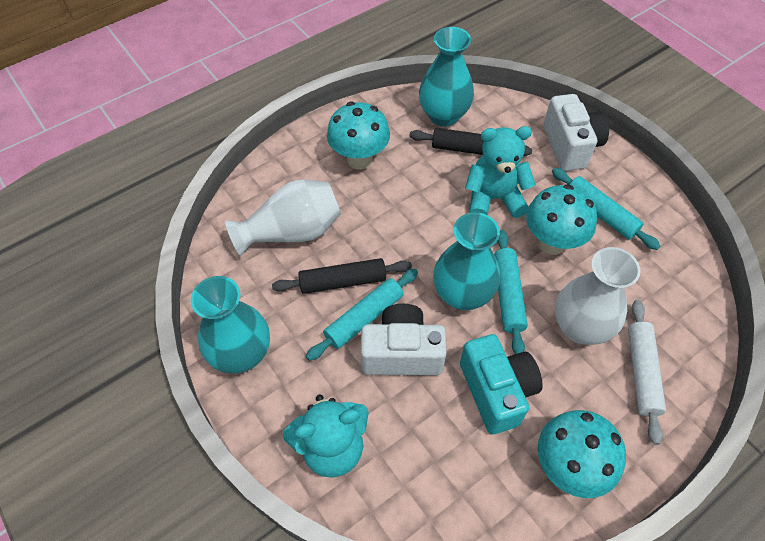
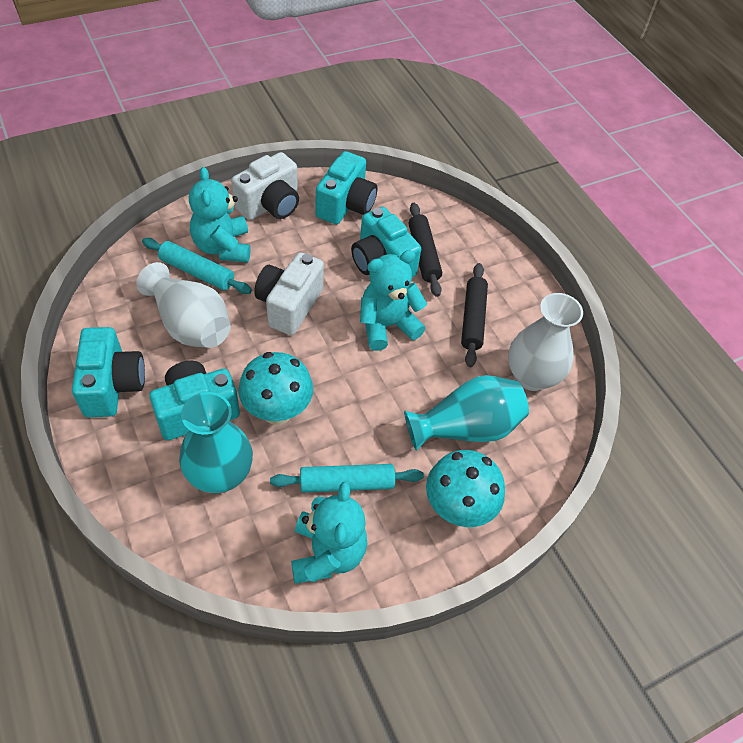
turquoise camera: [460,334,543,434] = 1 -> [72,327,145,417] [149,361,240,440] [315,151,378,224] [351,207,421,277] = 4
turquoise mushroom: [327,102,390,170] [526,184,597,255] [538,410,626,498] = 3 -> [238,352,313,425] [426,450,505,527] = 2
turquoise rolling pin: [306,269,418,361] [494,230,528,354] [552,168,660,250] = 3 -> [142,238,252,294] [270,464,424,493] = 2
turquoise teddy bear: [283,394,369,478] [465,126,536,218] = 2 -> [189,167,251,263] [291,482,367,584] [360,250,427,351] = 3
turquoise vase: [191,276,270,374] [419,27,474,127] [433,212,500,310] = 3 -> [179,392,253,493] [404,375,529,451] = 2
white rolling pin: [628,300,666,445] = 1 -> none = 0

